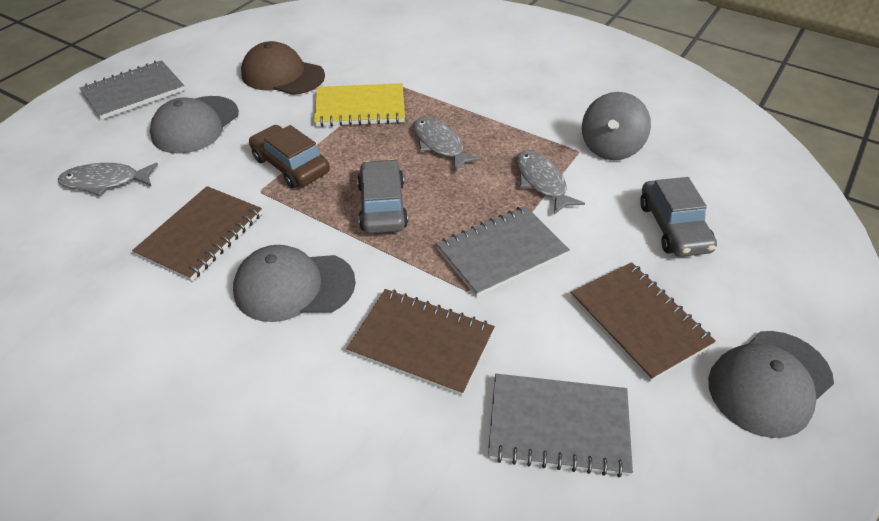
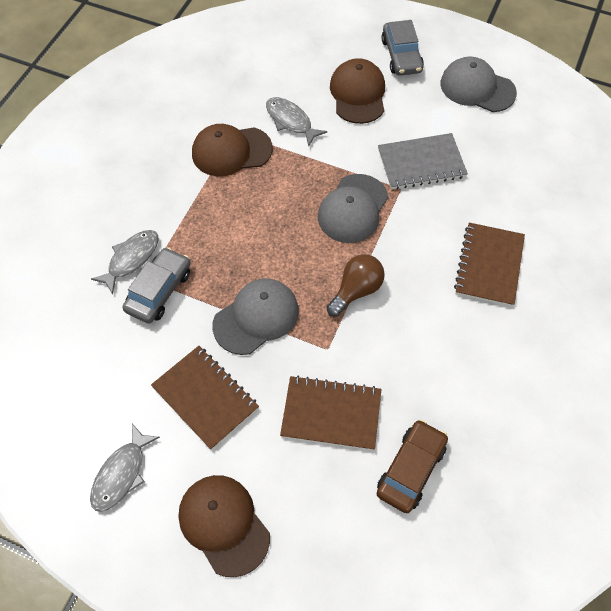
brown cap: [241,41,325,95] = 1 -> [179,475,270,577] [192,124,273,176] [330,58,385,124] = 3
brown light bulb: none = 0 -> [327,254,385,316] = 1
grey notebook: [79,60,185,120] [436,206,570,297] [488,374,633,477] = 3 -> [378,133,468,190] = 1
grey spinning top: [582,92,651,160] = 1 -> none = 0
yellow notebook: [314,83,405,127] = 1 -> none = 0

